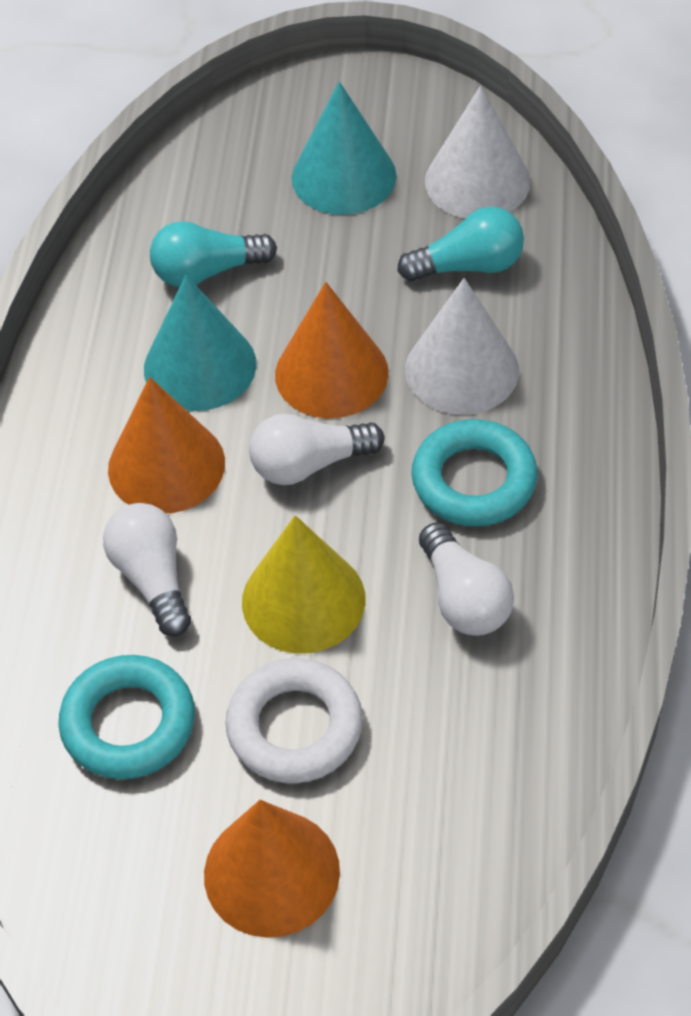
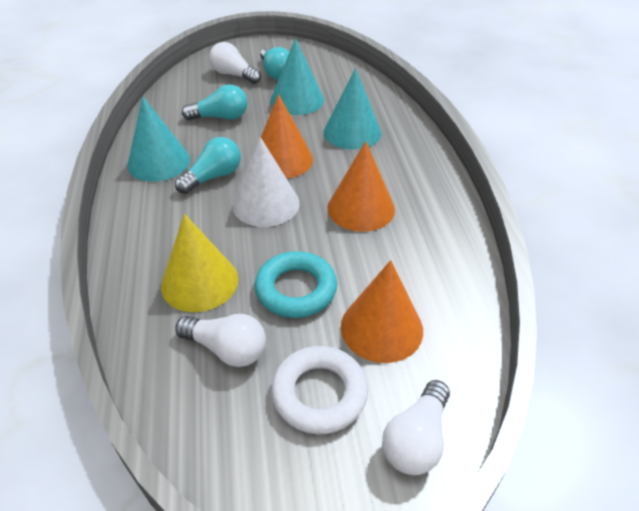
turquoise cone: [144,275,256,411] [292,81,396,215] = 2 -> [127,96,190,182] [270,38,324,115] [324,68,381,150] = 3
turquoise light bulb: [150,221,277,287] [397,207,524,282] = 2 -> [175,137,241,194] [182,84,247,120] [260,47,289,80] = 3
turquoise ring: [58,655,195,779] [411,419,538,526] = 2 -> [255,251,337,318] = 1
white cone: [405,278,519,415] [425,86,531,219] = 2 -> [232,137,299,227] = 1

